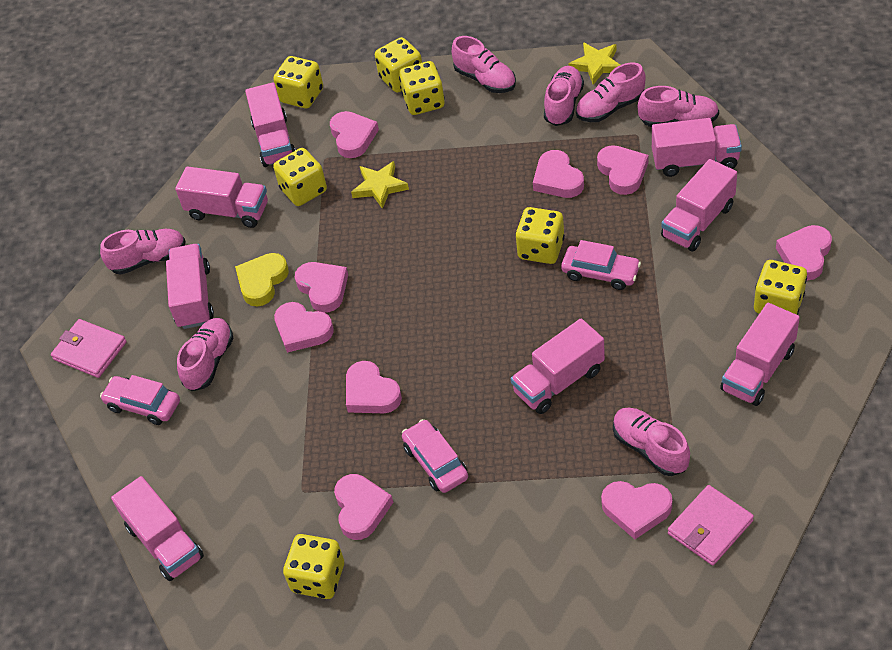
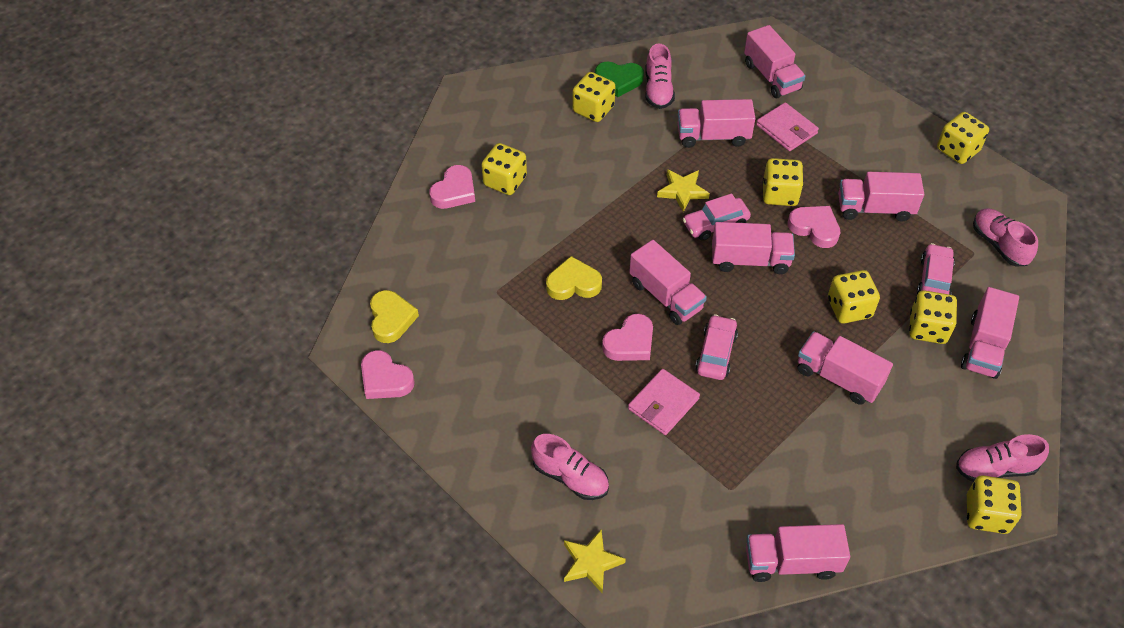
green heart: none = 0 -> [595,62,644,97] = 1
pink heart: [274,302,334,353] [295,262,348,313] [330,111,379,158] [334,474,393,540] [346,361,402,413] [533,150,584,198] [597,145,648,195] [601,481,672,539] [776,225,832,281] = 9 -> [361,350,415,399] [429,165,475,209] [602,314,653,361] [788,206,840,248] = 4
pink shoe: [100,229,186,275] [177,318,233,391] [452,36,516,93] [544,66,584,126] [576,62,646,122] [613,408,690,476] [638,86,719,127] = 7 -> [531,434,609,500] [645,43,675,109] [956,434,1049,482] [973,208,1038,266] = 4
yellow heart: [235,253,289,306] = 1 -> [370,290,419,343] [546,256,602,300] = 2

